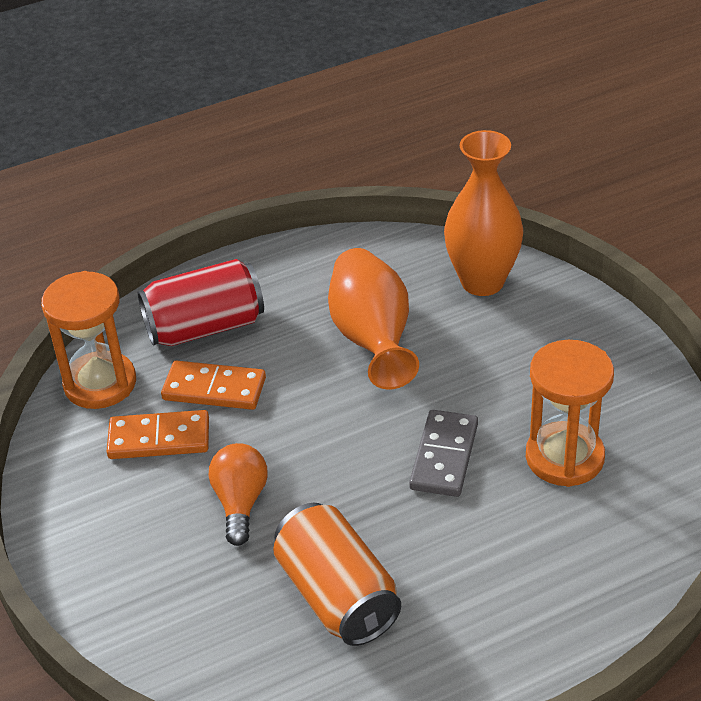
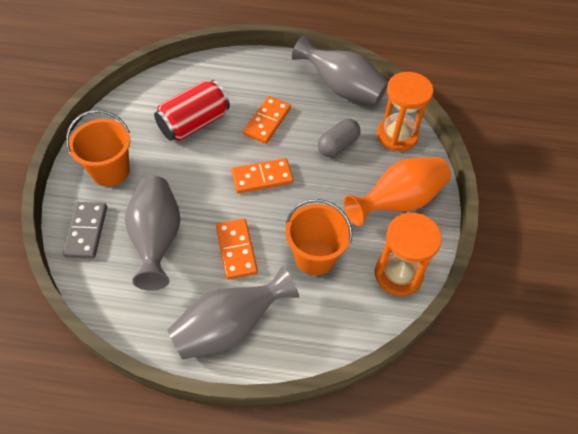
grey capsule: none = 0 -> [318,119,360,157] = 1
grey vase: none = 0 -> [125,176,180,291] [167,266,299,359] [292,34,388,105] = 3
orange bucket: none = 0 -> [66,110,130,187] [285,199,353,275] = 2
orange can: [273,503,401,646] = 1 -> none = 0
orange domino: [106,410,209,459] [161,361,266,410] = 2 -> [216,219,258,280] [231,158,293,193] [243,96,291,144] = 3
orange light bulb: [209,443,268,546] = 1 -> none = 0
orange vase: [328,248,419,389] [444,130,523,296] = 2 -> [343,157,451,226] = 1

